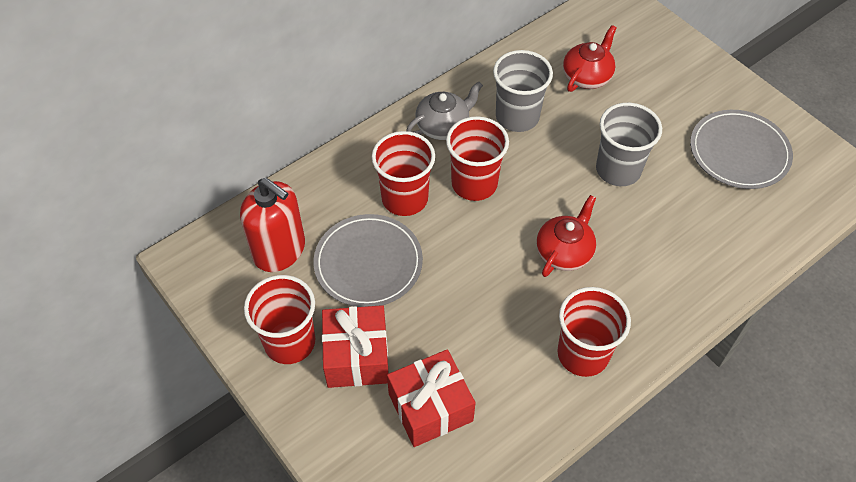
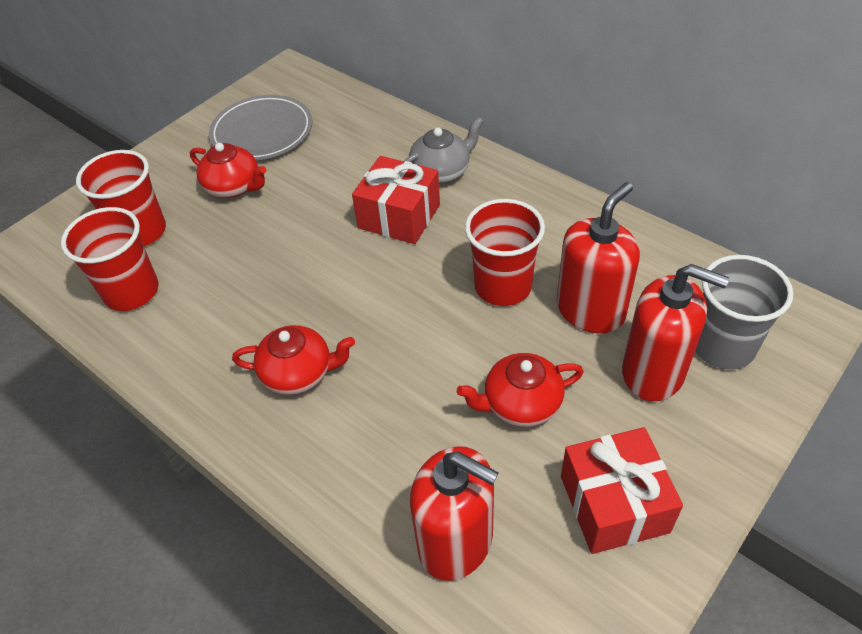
grey cup: [493,50,553,132] [596,103,662,186] = 2 -> [695,255,793,370] = 1
grey plate: [313,214,423,307] [690,110,793,189] = 2 -> [209,95,313,160] = 1
red cup: [244,275,315,364] [372,131,435,216] [446,116,509,201] [557,287,631,377] = 4 -> [61,207,159,311] [76,150,166,246] [465,199,545,306] = 3
red soap dispenser: [240,178,305,272] = 1 -> [410,446,499,581] [557,182,640,333] [622,264,729,401] = 3
red teapot: [536,195,596,277] [563,25,616,92] = 2 -> [190,143,266,198] [232,325,355,395] [457,353,584,427] = 3

